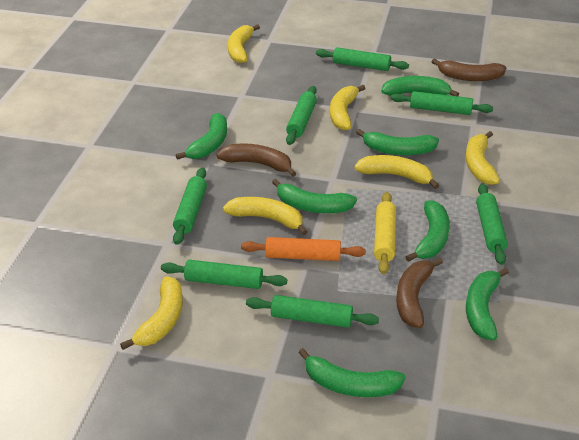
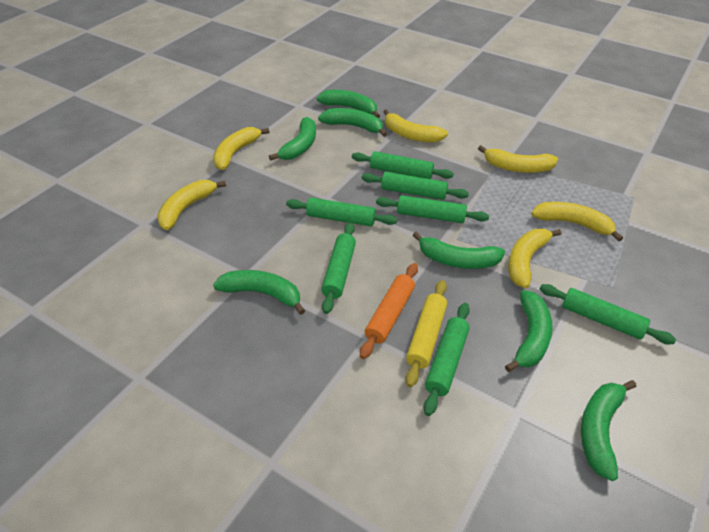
brown banana: [217,143,296,177] [396,258,443,328] [431,59,506,81] = 3 -> none = 0

